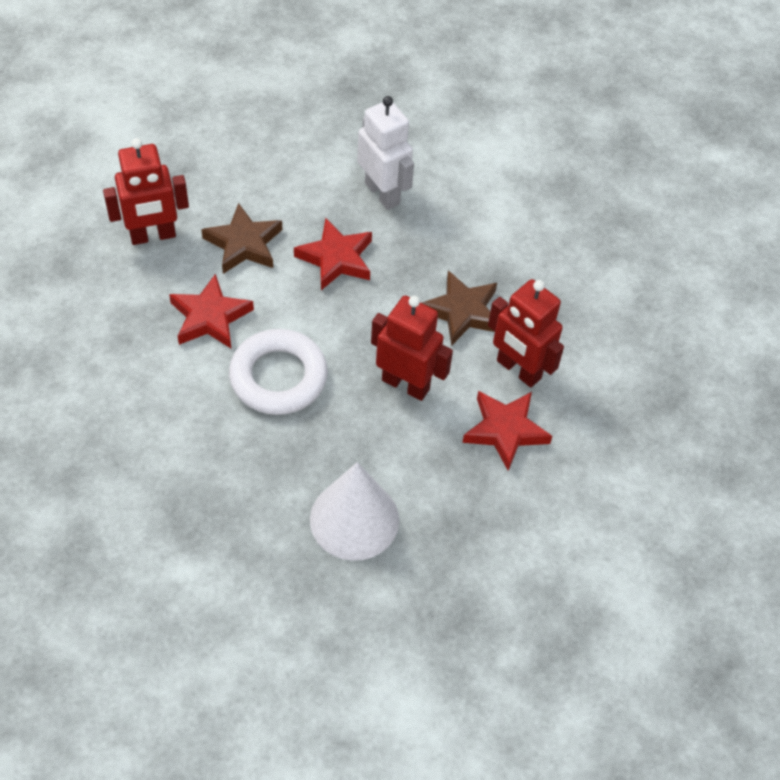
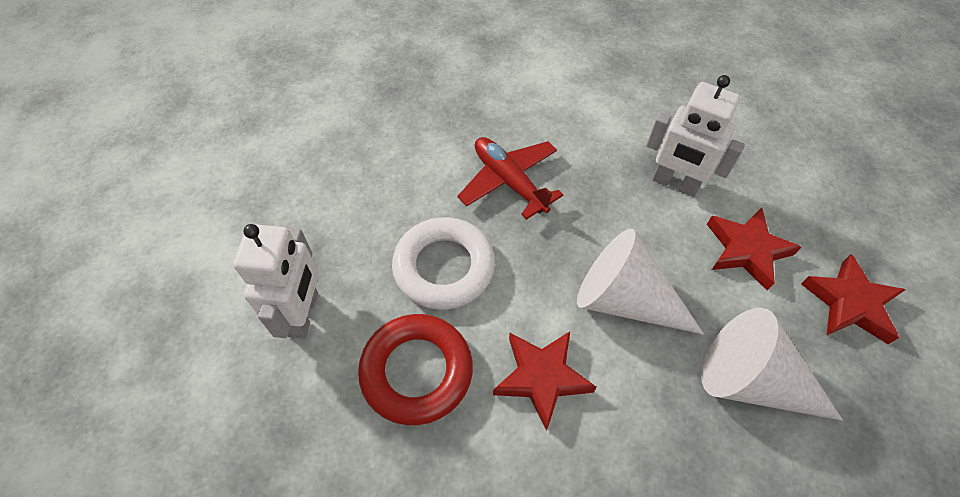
brown star: [201,203,282,274] [422,270,497,346] = 2 -> none = 0
red plane: none = 0 -> [457,137,563,220] = 1
red ring: none = 0 -> [358,314,473,425] = 1
red robot: [103,138,189,245] [371,296,453,401] [488,279,564,387] = 3 -> none = 0
white cone: [310,462,399,561] = 1 -> [577,229,704,335] [701,308,843,421] = 2
white robot: [357,96,414,210] = 1 -> [233,224,319,339] [646,75,745,197] = 2

